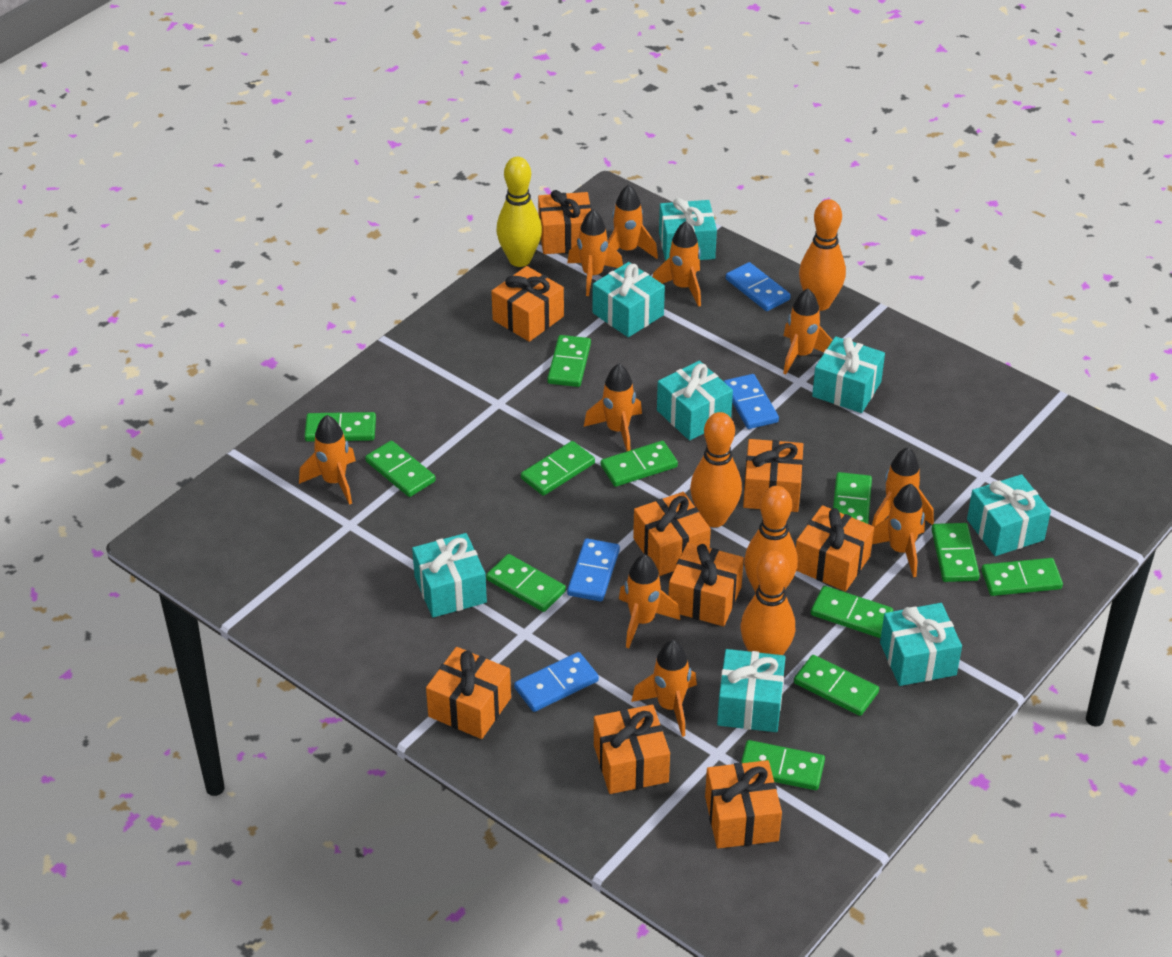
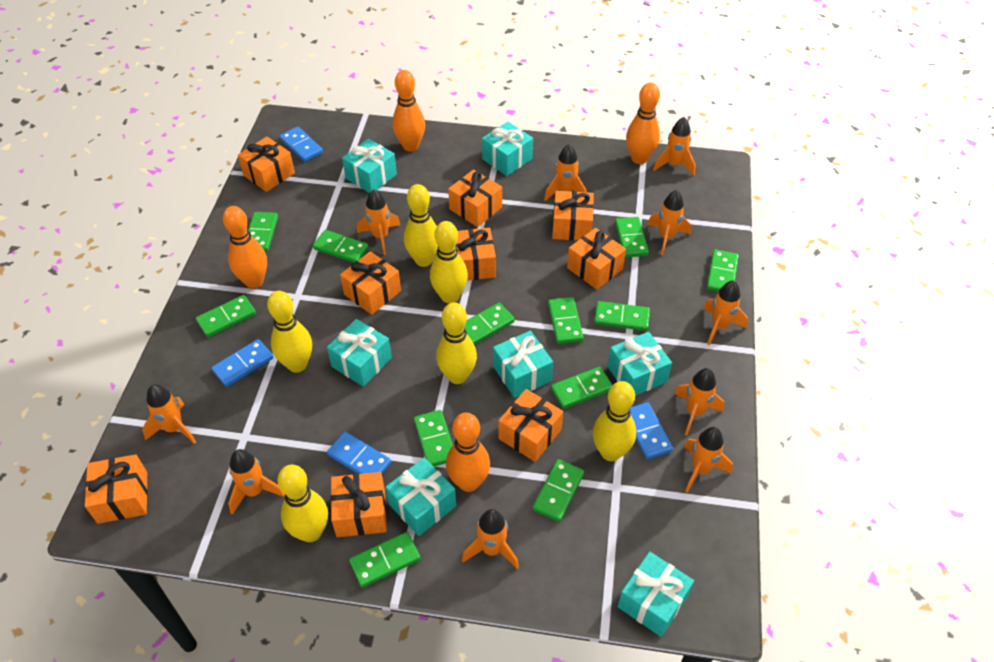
turquoise gift: [412,533,487,618] [593,262,665,337] [657,361,733,441] [659,198,717,261] [717,649,785,732] [812,336,885,413] [880,603,962,686] [967,474,1051,556] = 8 -> [327,319,392,387] [342,139,397,193] [386,458,456,536] [482,122,533,176] [493,331,553,398] [607,332,672,396] [618,552,694,637] = 7
yellow bowling pin: [497,157,542,267] = 1 -> [267,291,312,373] [277,465,328,542] [404,184,438,267] [430,221,468,303] [436,302,477,384] [593,381,636,461] = 6

